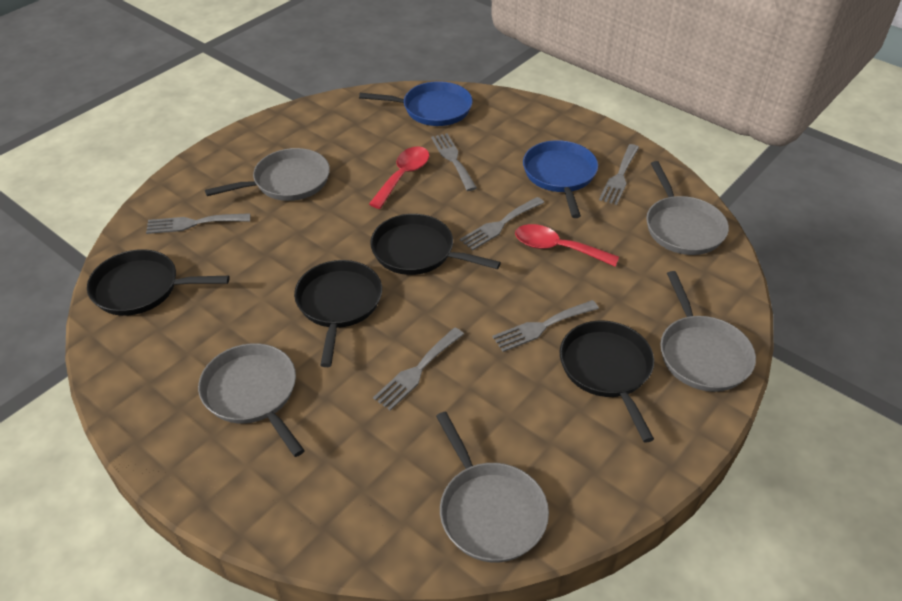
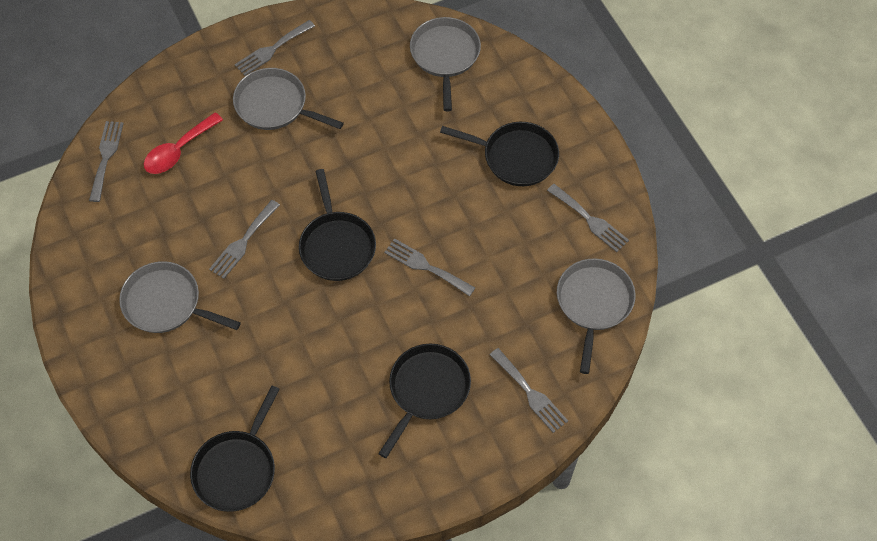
blue pan: [359,81,473,126] [523,140,598,218] = 2 -> none = 0
grey pan: [198,343,305,457] [205,148,330,201] [436,412,549,562] [646,161,729,255] [660,271,756,392] = 5 -> [119,261,241,333] [233,68,344,130] [410,17,481,111] [557,258,636,374] = 4
red spoon: [369,146,429,209] [515,224,619,266] = 2 -> [144,112,223,174] = 1

